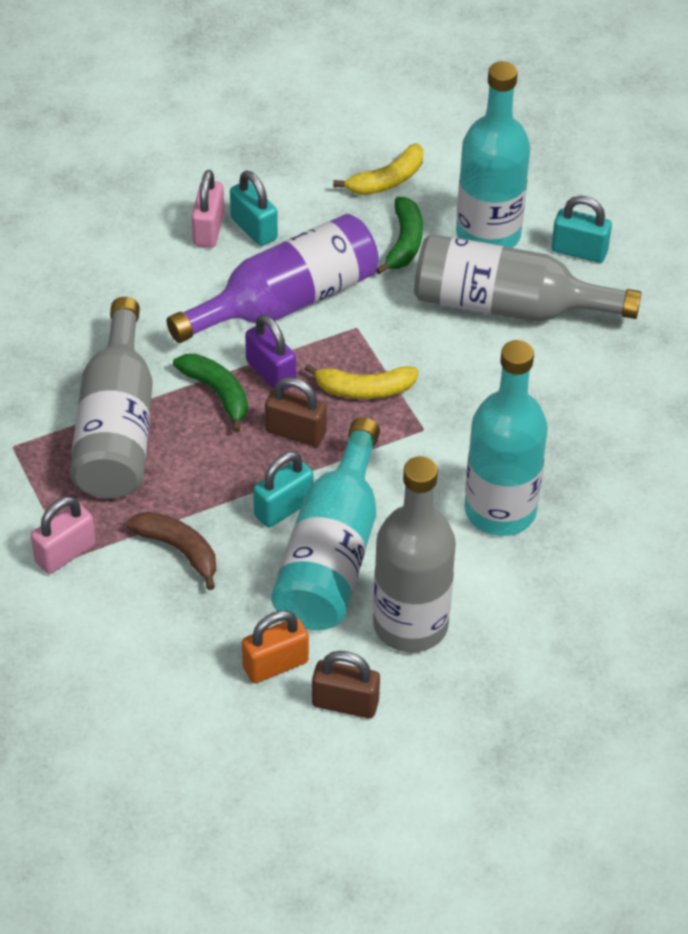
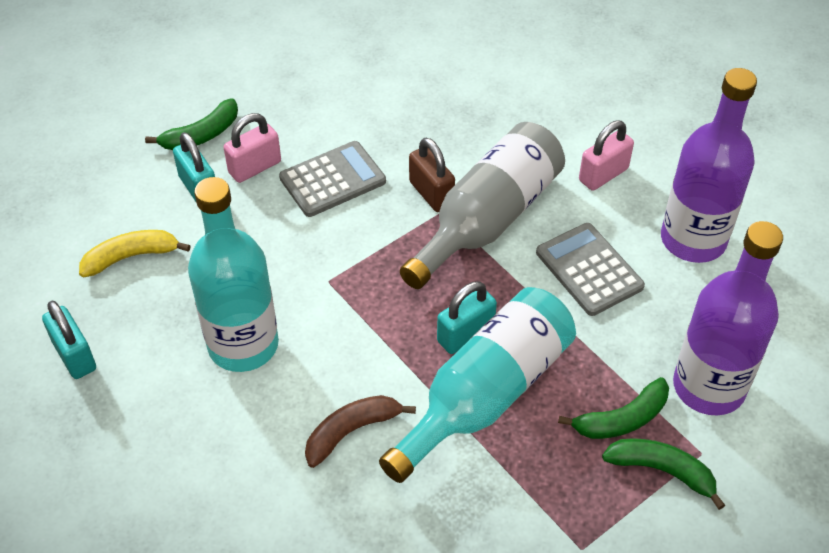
brown padlock: [265,377,327,447] [312,651,380,718] = 2 -> [409,137,455,212] = 1
green banana: [173,354,248,432] [376,197,423,274] = 2 -> [145,98,238,150] [558,377,669,439] [602,438,725,510] = 3
grey bottle: [70,297,153,499] [373,456,456,653] [414,234,642,322] = 3 -> [400,122,565,289] = 1
grey calculator: none = 0 -> [279,141,386,217] [536,223,645,316] = 2
orange padlock: [242,611,309,683] = 1 -> none = 0
purple bottle: [167,214,379,343] = 1 -> [661,68,757,263] [673,221,783,416] = 2
purple padlock: [245,315,296,390] = 1 -> none = 0
turquoise bottle: [271,417,380,630] [456,61,530,248] [464,340,548,536] = 3 -> [188,177,279,372] [379,287,576,483] = 2
yellow banana: [305,364,419,399] [333,143,423,195] = 2 -> [79,230,191,277] = 1

